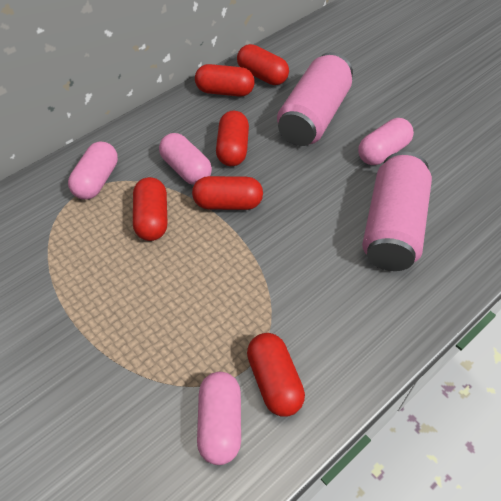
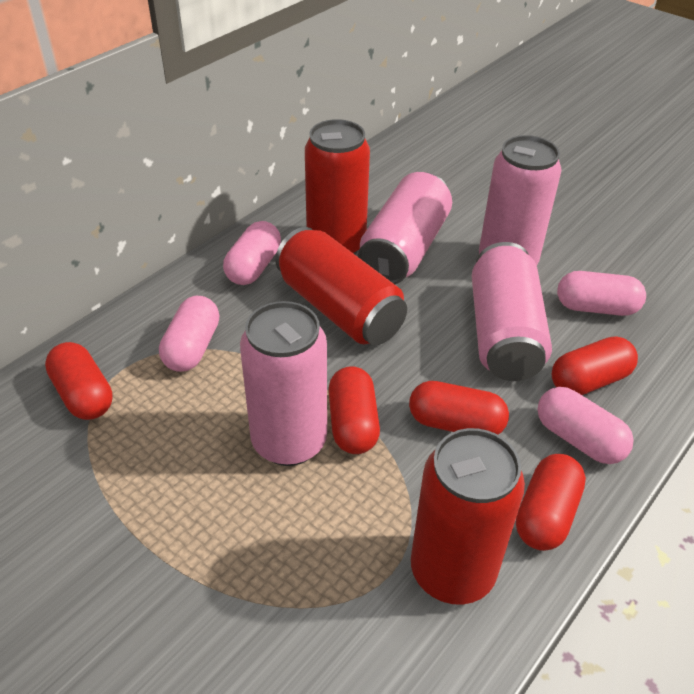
pink can: [277,52,353,146] [362,152,432,271] = 2 -> [240,301,327,466] [358,172,452,284] [472,242,552,381] [479,135,562,266] = 4
red can: none = 0 -> [275,227,407,345] [305,119,370,254] [411,428,525,604] = 3
red capsule: [133,177,167,241] [192,176,263,210] [195,64,255,97] [216,111,249,166] [237,44,289,85] [247,333,305,417] = 6 -> [45,342,113,420] [329,366,380,454] [409,381,509,435] [516,454,586,551] [552,336,638,395] = 5

